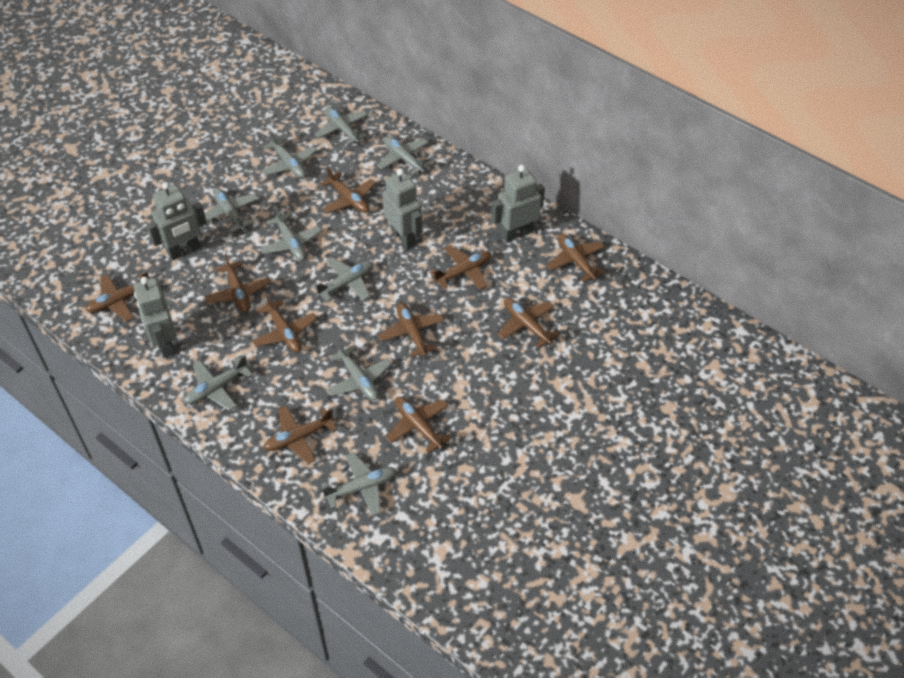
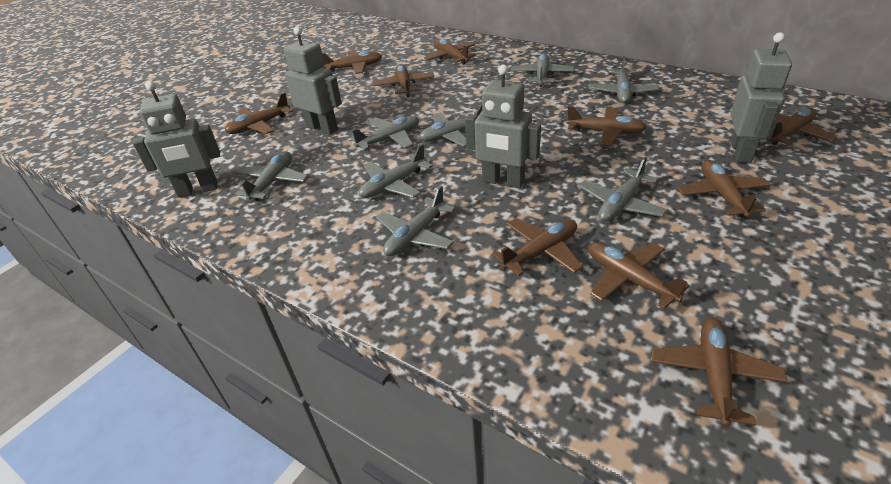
grey plane: [184,355,253,411] [205,188,259,233] [260,206,322,261] [261,131,317,178] [312,257,374,302] [315,107,368,145] [321,452,397,516] [327,340,392,401] [377,136,432,175] = 9 -> [235,151,308,201] [351,116,419,150] [359,144,433,198] [376,186,455,256] [419,104,482,147] [511,53,574,87] [579,156,668,222] [589,56,659,103] = 8

